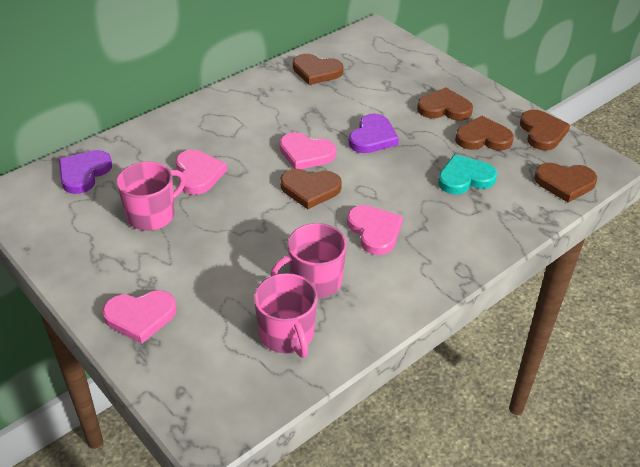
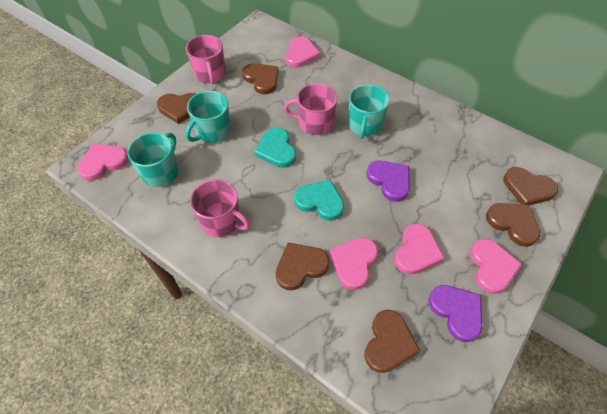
pink heart: [102,290,177,344] [176,150,227,195] [280,132,336,169] [347,205,403,255] = 4 -> [77,144,129,181] [285,36,320,68] [329,237,378,290] [394,223,445,275] [470,239,522,294] = 5
turquoise heart: [438,154,497,194] = 1 -> [254,127,296,168] [294,180,344,221] = 2
turquoise mug: none = 0 -> [127,133,179,187] [185,91,231,143] [348,84,389,139] = 3

